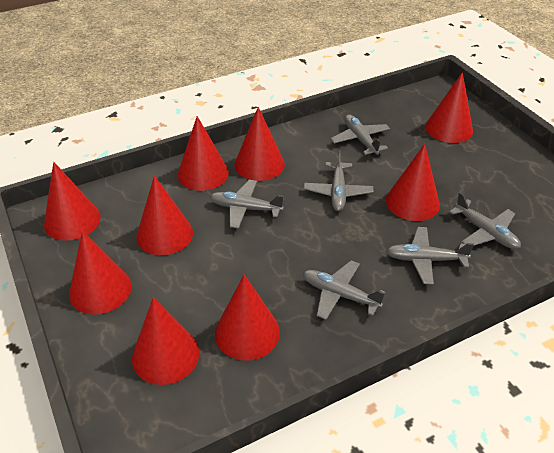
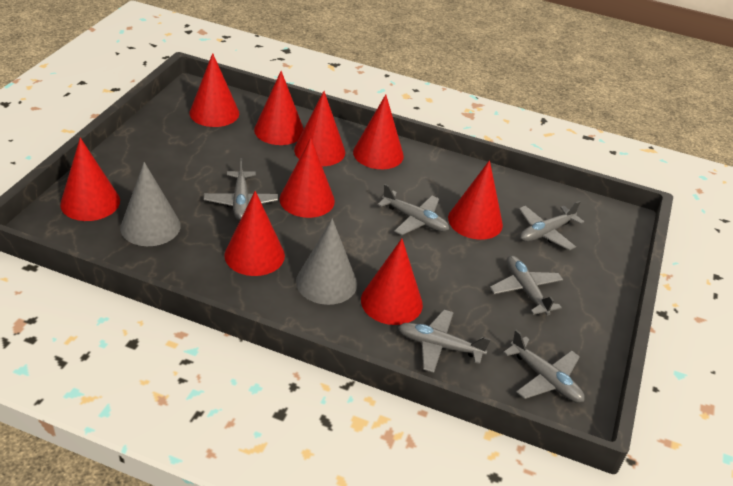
grey cone: none = 0 -> [120,162,181,246] [296,218,357,305] = 2

